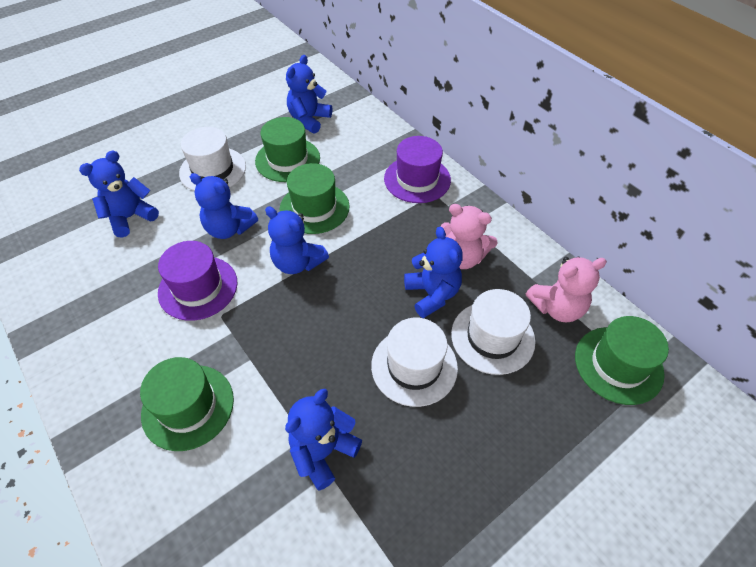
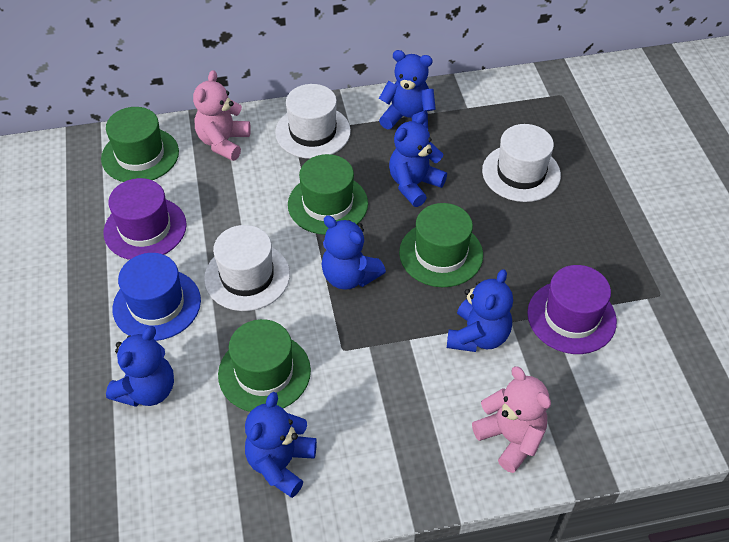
blue hat: none = 0 -> [113,253,201,341] = 1

